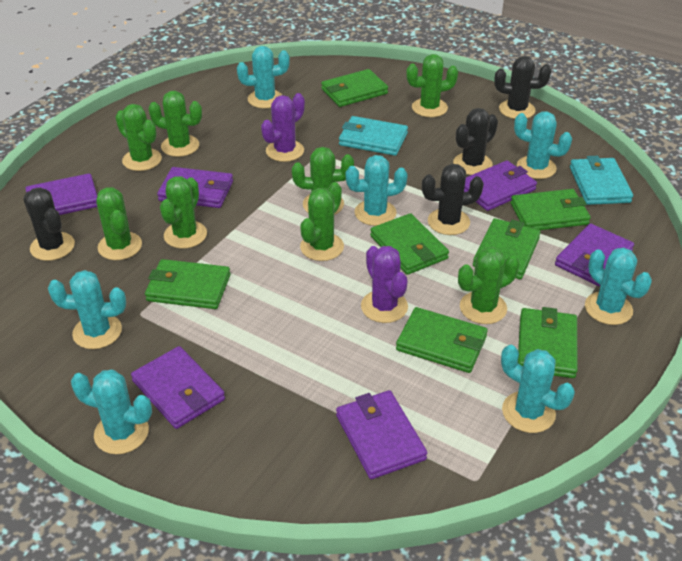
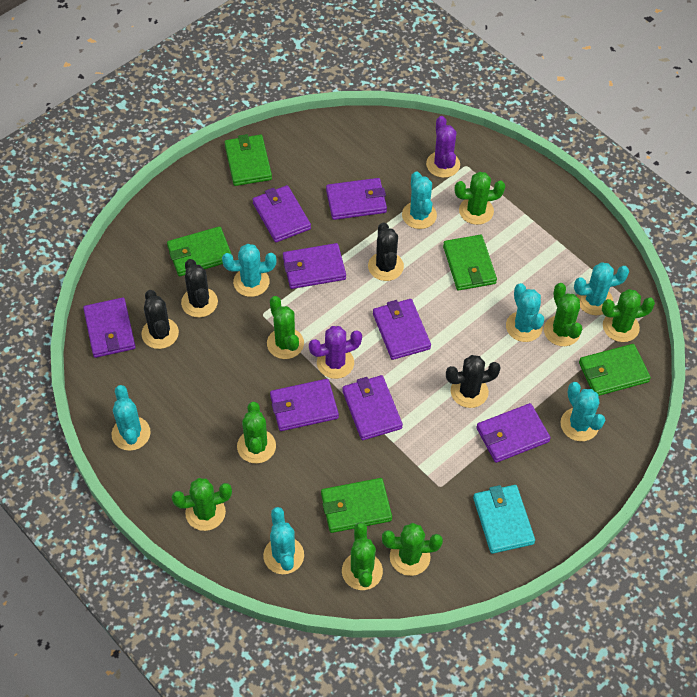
green wallet: [145,259,230,309] [321,69,388,107] [370,213,449,275] [396,307,488,373] [473,218,541,279] [511,189,591,230] [518,307,578,378] = 7 -> [167,226,232,276] [225,134,272,186] [321,478,392,533] [443,235,497,291] [579,344,651,396] = 5
purple wallet: [25,173,97,215] [131,346,225,429] [157,167,233,208] [336,390,427,479] [464,160,537,211] [555,224,634,286] = 6 -> [83,298,136,358] [252,185,311,242] [270,379,339,431] [283,243,346,289] [326,178,387,220] [342,375,403,440] [373,299,431,360] [476,403,551,463] = 8
turquoise wallet: [339,116,408,156] [570,156,633,205] = 2 -> [473,485,535,554] = 1

